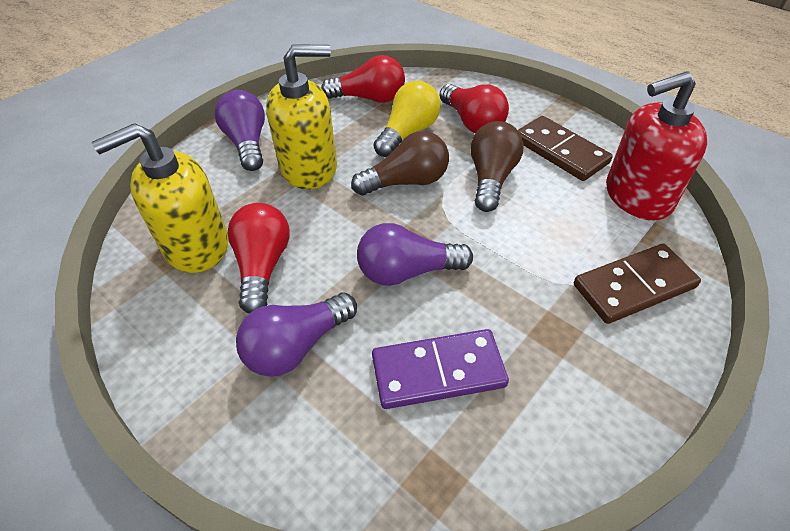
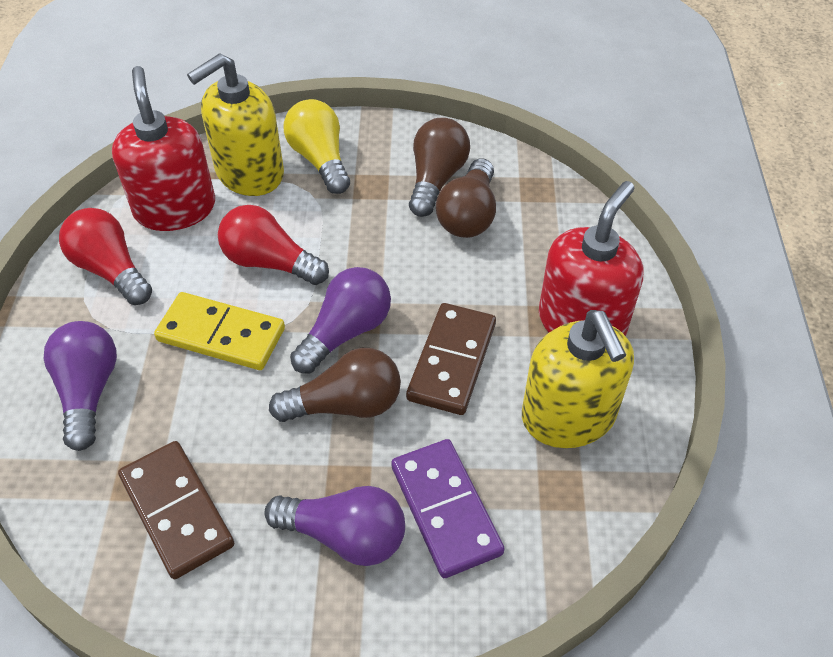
brown light bulb: [351,131,449,196] [470,121,524,212] = 2 -> [269,348,401,422] [409,118,470,217] [436,158,496,238] = 3
red light bulb: [228,203,290,314] [321,55,405,103] [439,84,509,133] = 3 -> [59,208,152,305] [218,205,329,285] = 2
red soap dispenser: [606,71,707,220] = 1 -> [112,66,215,231] [539,181,643,336] = 2
yellow domino: none = 0 -> [154,292,285,370] = 1

